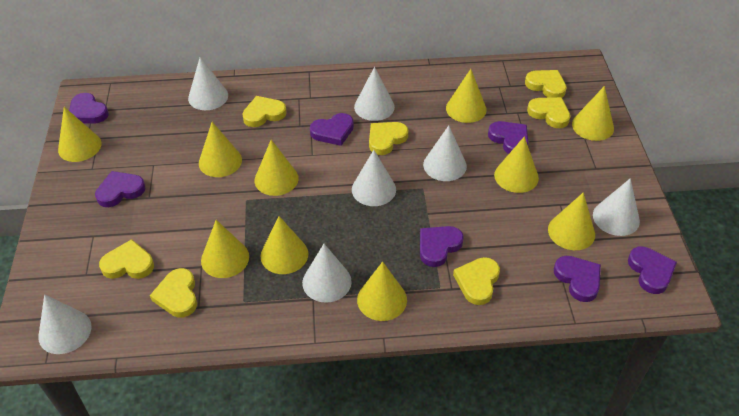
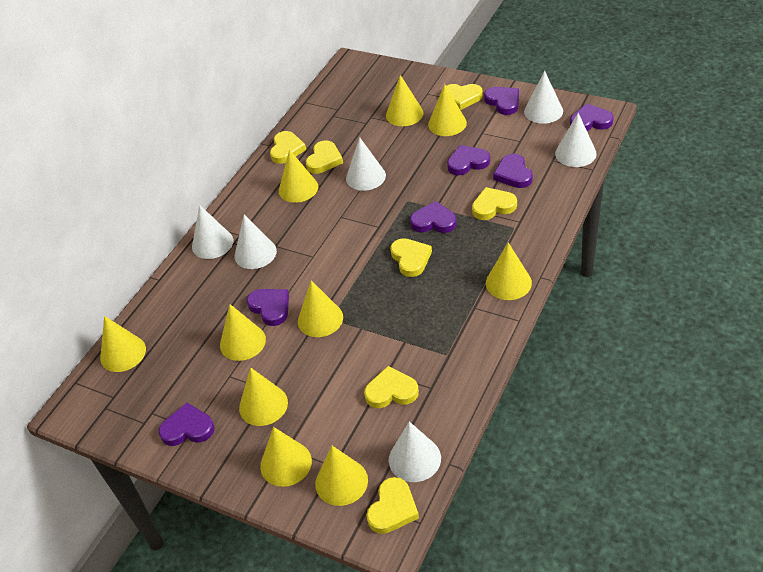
white cone: [38,294,92,354] [188,57,228,110] [302,244,352,303] [352,150,396,206] [354,67,395,121] [423,126,467,181] [593,178,640,236] = 7 -> [192,205,233,259] [234,215,277,269] [346,137,386,191] [389,421,441,482] [524,71,563,124] [555,113,597,167] = 6

